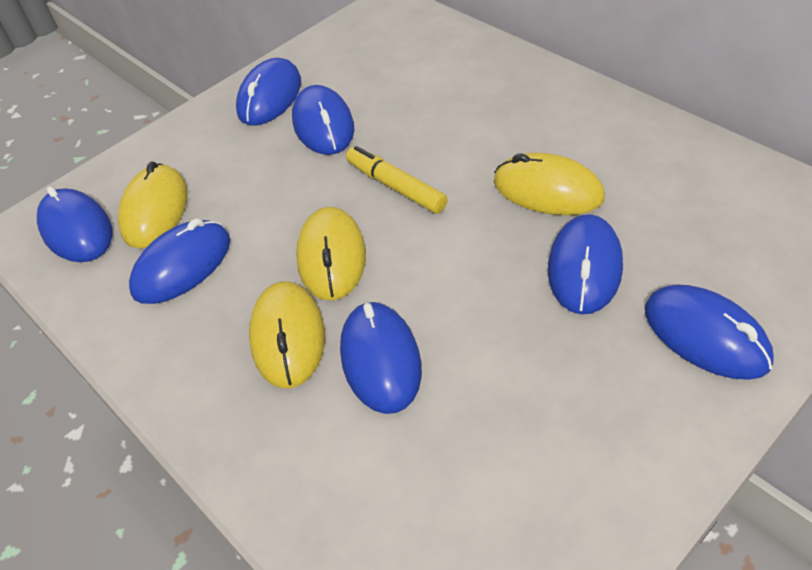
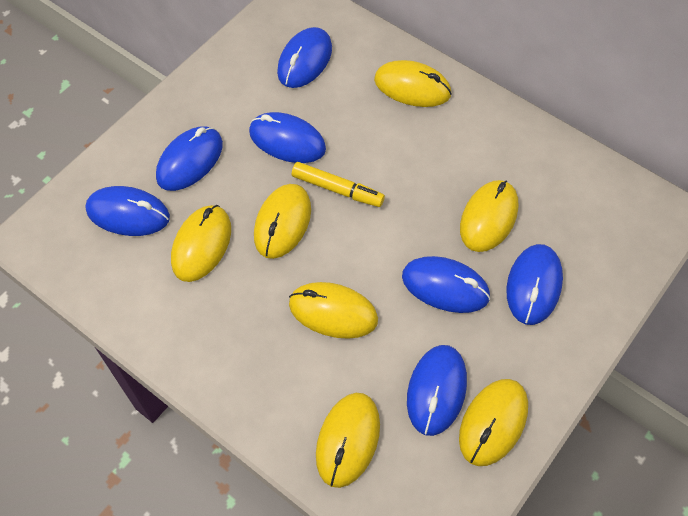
yellow mouse: [118,161,187,249] [249,281,325,388] [296,207,366,300] [494,153,605,215] = 4 -> [171,205,231,282] [254,184,311,259] [289,282,378,339] [316,393,380,488] [374,60,452,107] [459,379,528,466] [460,180,519,252] = 7

